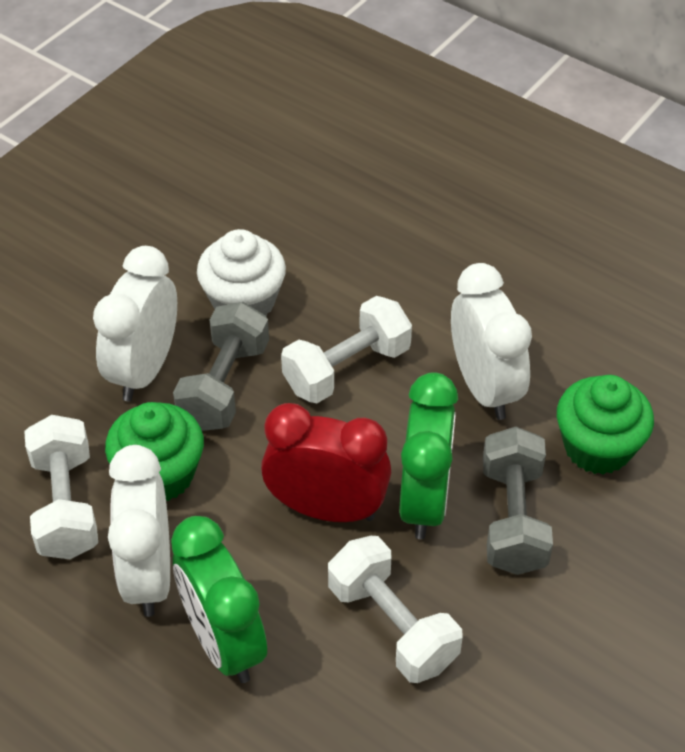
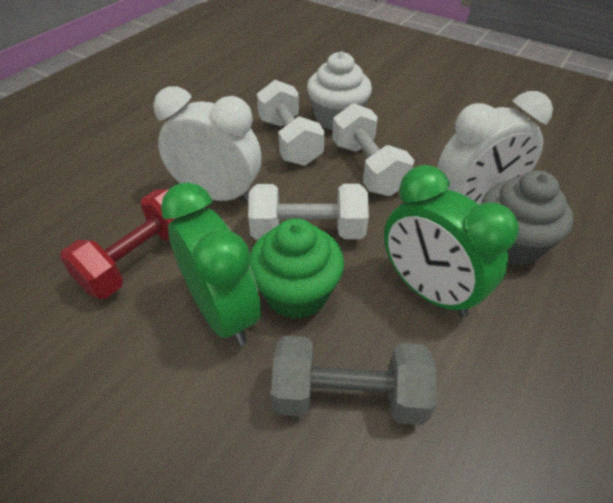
green cupcake: [105,402,204,501] [557,375,654,474] = 2 -> [249,218,344,319] = 1
grey cupcake: none = 0 -> [481,170,574,266] = 1
grey dumbbell: [173,302,269,431] [483,427,553,575] = 2 -> [271,336,437,425] = 1
red clock: [261,403,391,522] = 1 -> none = 0
red dumbbell: none = 0 -> [60,189,177,299] = 1
white clock: [93,246,177,401] [108,445,170,617] [451,263,532,420] = 3 -> [153,86,261,203] [437,91,553,204] = 2

